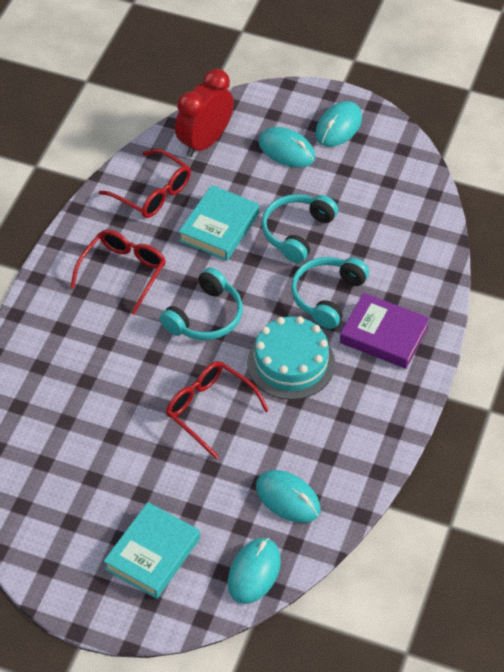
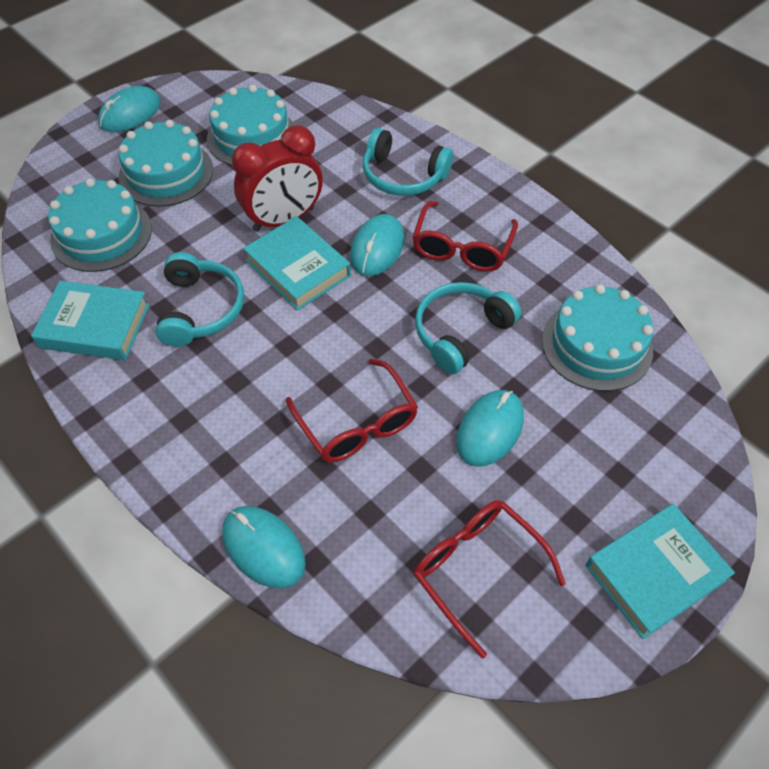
purple book: [340,293,430,369] = 1 -> none = 0
turquoise book: [104,502,200,599] [179,185,259,261] = 2 -> [31,281,150,360] [243,216,351,311] [585,504,735,639] = 3
turquoise cake: [247,316,335,400] = 1 -> [48,179,152,272] [119,120,213,207] [207,85,294,166] [542,284,653,391] = 4

